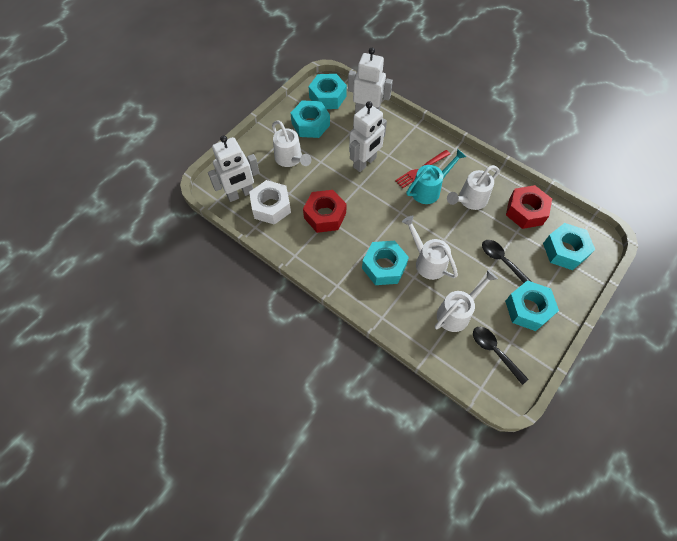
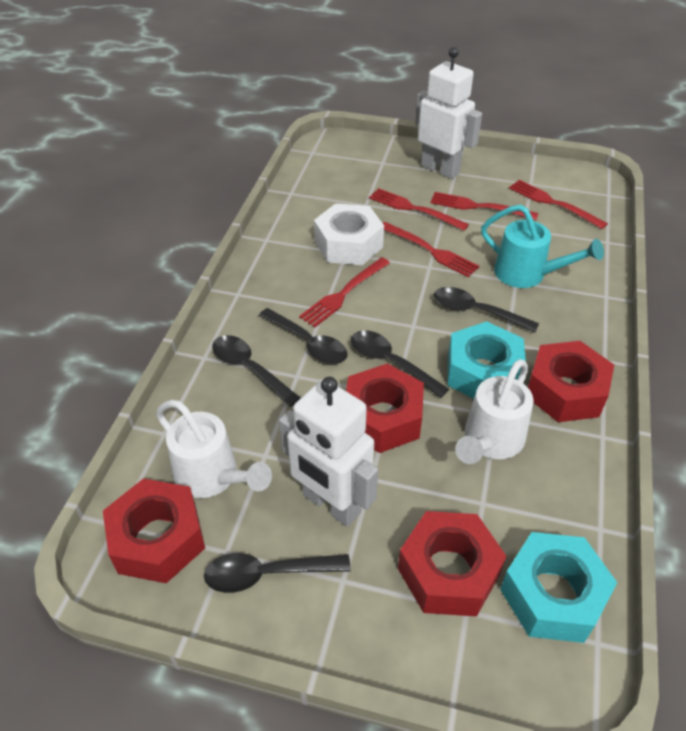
black spoon: [473,327,528,385] [482,240,532,283] = 2 -> [204,553,351,593] [212,335,300,407] [259,308,348,364] [351,330,449,398] [434,287,539,332] = 5
red fork: [395,150,450,188] = 1 -> [299,257,390,327] [369,188,469,231] [383,222,480,277] [430,192,538,220] [509,180,608,229] = 5
red nut: [303,190,347,233] [506,185,552,229] = 2 -> [103,478,205,583] [346,363,424,453] [398,511,507,617] [528,341,614,422] = 4
turquoise nut: [291,100,330,138] [308,74,347,109] [362,241,409,285] [505,280,559,331] [543,223,595,270] = 5 -> [448,321,526,399] [500,532,617,643] = 2
white robot: [208,135,260,202] [348,48,393,113] [349,101,387,172] = 3 -> [279,377,378,527] [415,47,482,179] = 2
white watering can: [272,120,311,167] [402,215,458,280] [435,270,498,332] [447,165,499,210] = 4 -> [156,400,272,498] [455,359,534,464] = 2

